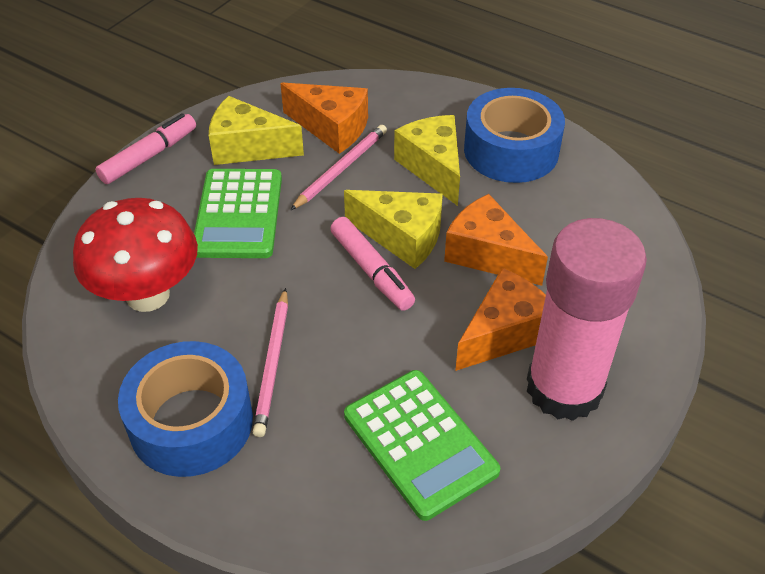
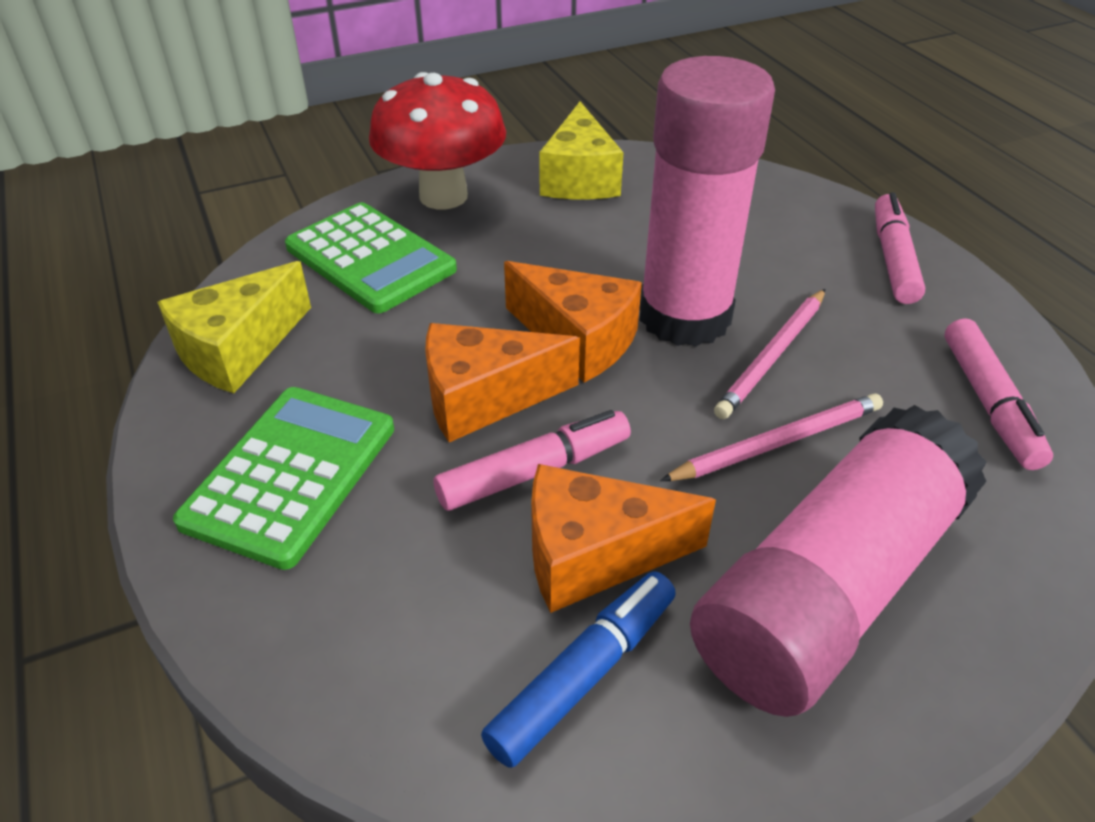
blue marker: none = 0 -> [481,571,676,768] = 1
blue tape: [118,341,253,477] [464,88,565,183] = 2 -> none = 0
pink glue stick: [527,218,647,421] = 1 -> [639,56,775,347] [690,405,987,717] = 2
pink marker: [95,113,196,184] [330,217,415,311] = 2 -> [434,410,631,511] [875,193,925,304] [944,318,1053,470] = 3
yellow cheese: [209,96,304,165] [344,190,443,269] [394,115,460,206] = 3 -> [157,261,311,393] [539,101,624,200] = 2

